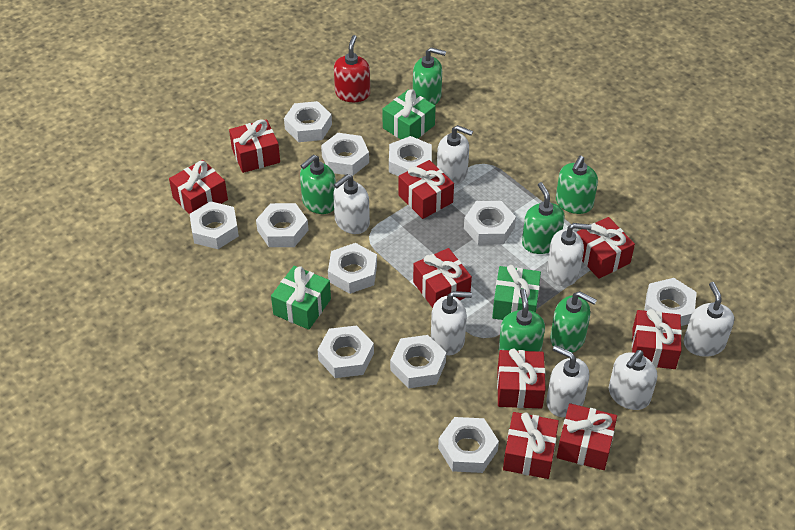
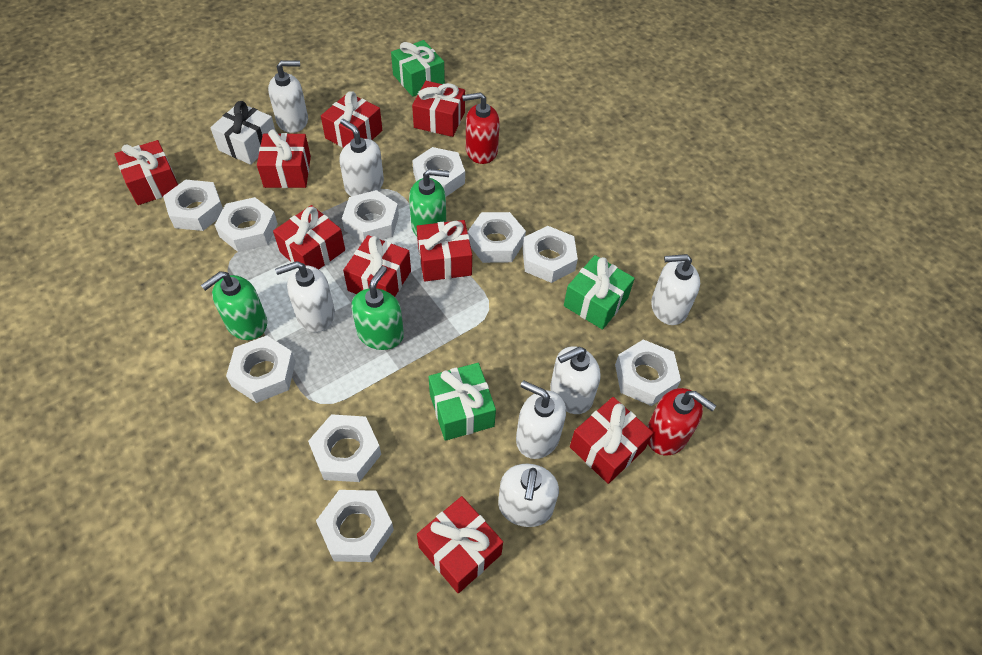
green soap dispenser: [300,155,336,214] [413,47,446,105] [499,289,545,352] [522,182,565,254] [550,291,597,353] [556,156,598,214] = 6 -> [201,271,267,340] [351,266,404,350] [409,169,449,236] = 3
red soap dispenser: [334,35,370,102] = 1 -> [462,92,500,164] [647,388,716,456] = 2
white gift: none = 0 -> [210,101,275,165] = 1
white nut: [190,201,239,249] [256,203,309,247] [284,101,332,142] [318,326,374,378] [321,133,369,176] [328,243,377,294] [389,136,432,176] [390,335,446,388] [438,417,499,473] [464,201,516,245] [644,278,697,326] = 11 -> [163,179,223,231] [215,197,278,252] [226,335,296,403] [308,414,381,482] [316,490,394,562] [342,190,399,242] [412,147,465,197] [468,212,526,263] [523,226,578,283] [615,339,681,406] = 10

